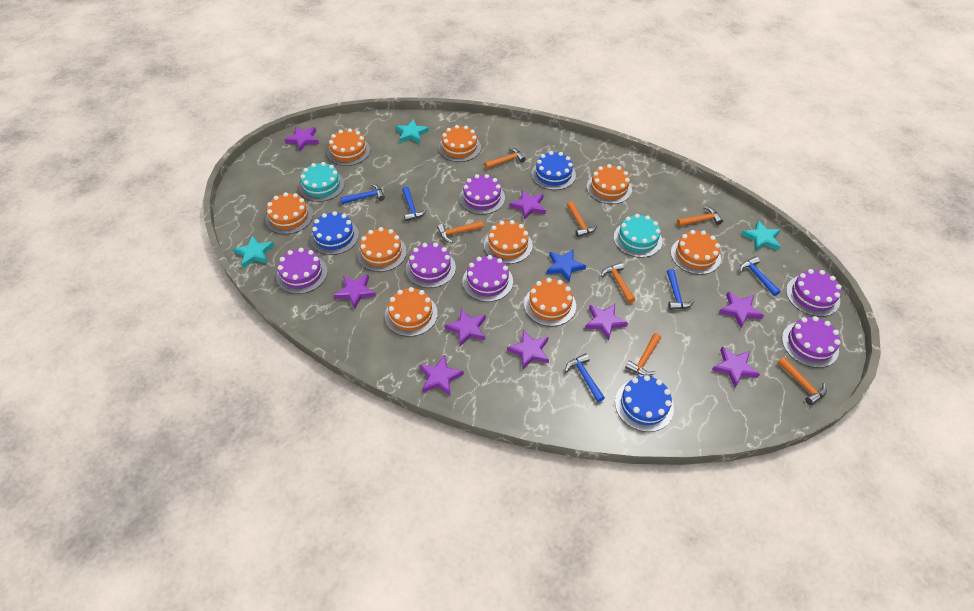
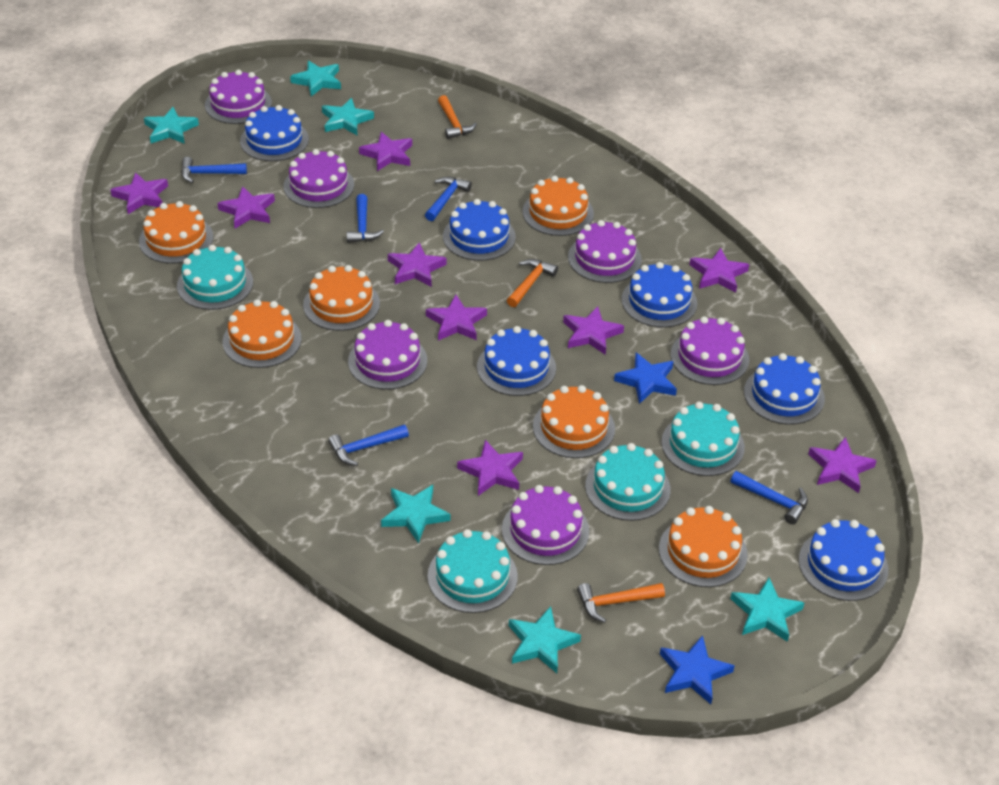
blue cake: [310,211,359,255] [531,151,576,190] [615,375,674,432] = 3 -> [240,105,309,161] [443,199,516,261] [477,326,556,396] [622,262,697,328] [744,353,825,425] [799,519,888,601] = 6
blue star: [547,250,586,282] = 1 -> [614,353,677,404] [660,635,735,704] = 2
orange cake: [266,192,313,234] [327,128,370,166] [357,227,407,272] [385,287,438,337] [438,125,481,162] [484,220,532,264] [524,278,576,327] [586,164,632,204] [671,230,721,275] = 9 -> [139,201,213,264] [223,299,302,368] [303,265,380,331] [522,176,594,236] [533,385,615,458] [659,506,748,587] = 6
orange hammer: [437,221,483,243] [484,148,526,169] [567,201,597,237] [601,262,636,303] [625,333,661,376] [677,206,723,226] [778,357,827,405] = 7 -> [438,95,477,139] [507,259,558,307] [577,583,665,623] = 3
turquoise cake: [299,162,345,202] [614,214,662,258] = 2 -> [177,245,253,310] [428,529,518,613] [585,443,670,521] [661,402,745,476] = 4
turquoise star: [233,235,274,268] [396,119,429,143] [741,220,781,251] = 3 -> [144,107,199,144] [290,61,341,96] [322,98,374,135] [381,485,451,543] [509,606,581,673] [730,578,804,642] = 6

